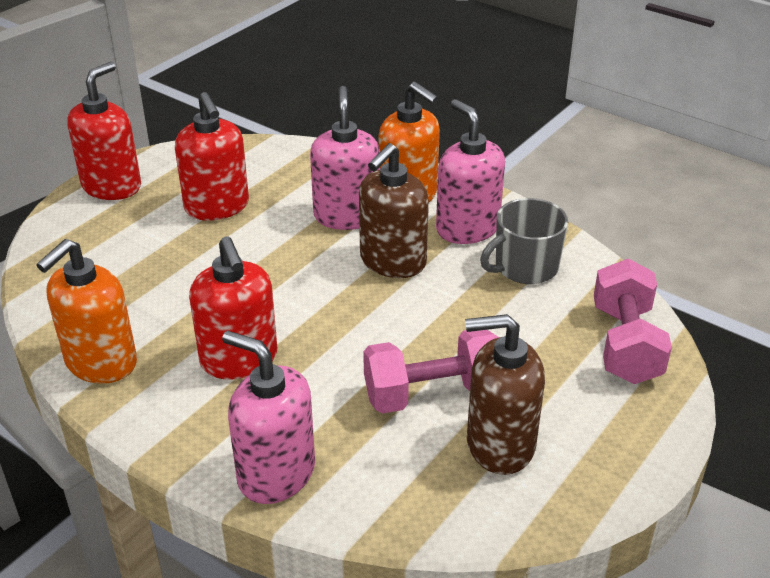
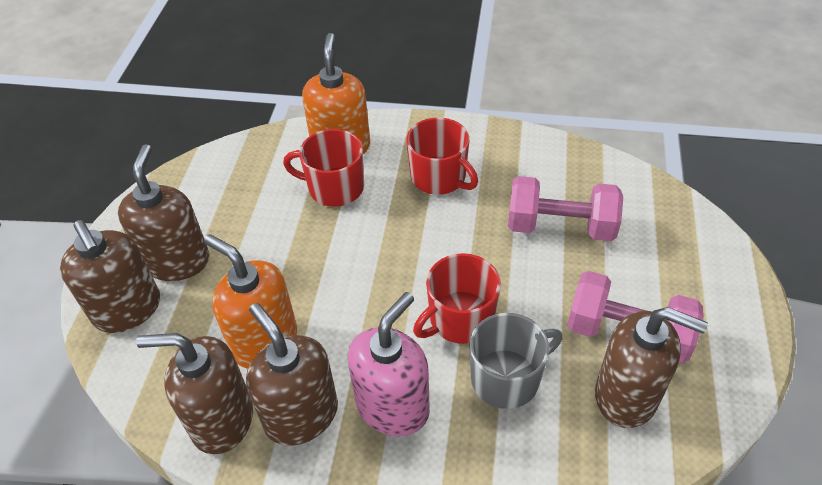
brown soap dispenser: [359,143,429,278] [465,314,545,475] = 2 -> [60,220,160,333] [118,144,209,281] [136,333,253,454] [246,303,338,445] [595,307,708,428] = 5
pink soap dispenser: [222,331,315,504] [310,86,380,230] [436,99,505,244] = 3 -> [348,292,430,436] = 1
red mug: none = 0 -> [283,129,364,207] [406,117,478,195] [413,253,501,344] = 3
red soap dispenser: [67,62,141,200] [175,92,249,221] [189,236,277,380] = 3 -> none = 0

